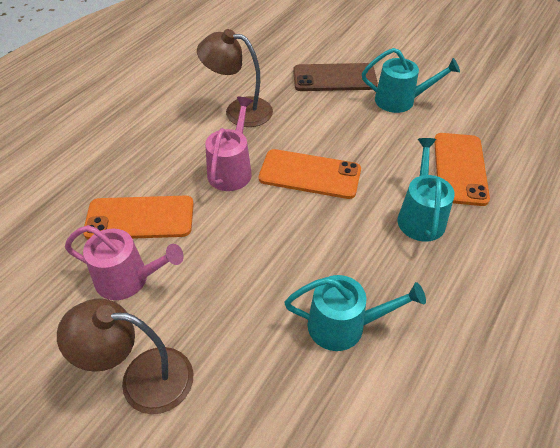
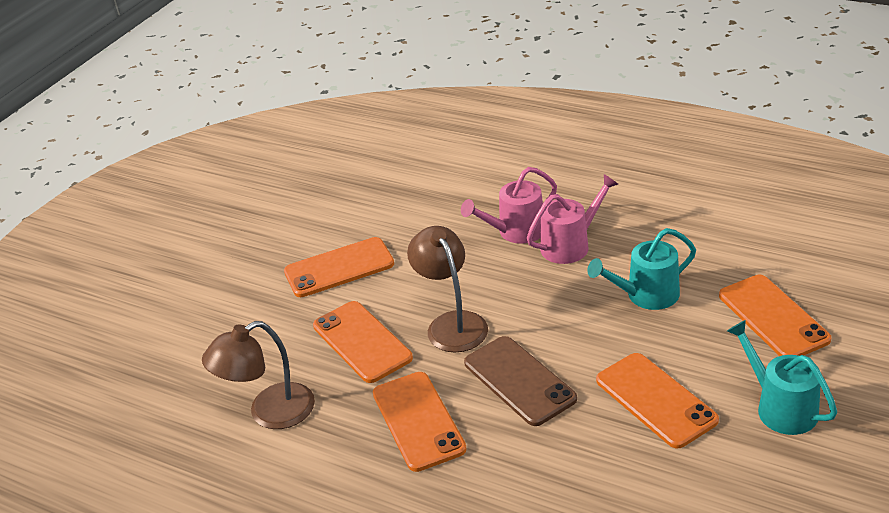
orange phone: [83,196,194,239] [259,149,361,199] [434,133,490,206] = 3 -> [284,237,394,297] [313,301,413,383] [373,372,467,472] [596,353,719,449] [719,275,831,356] = 5
turquoise watering can: [284,275,426,351] [362,48,460,113] [397,138,455,242] = 3 -> [587,228,696,310] [727,320,837,435] = 2

